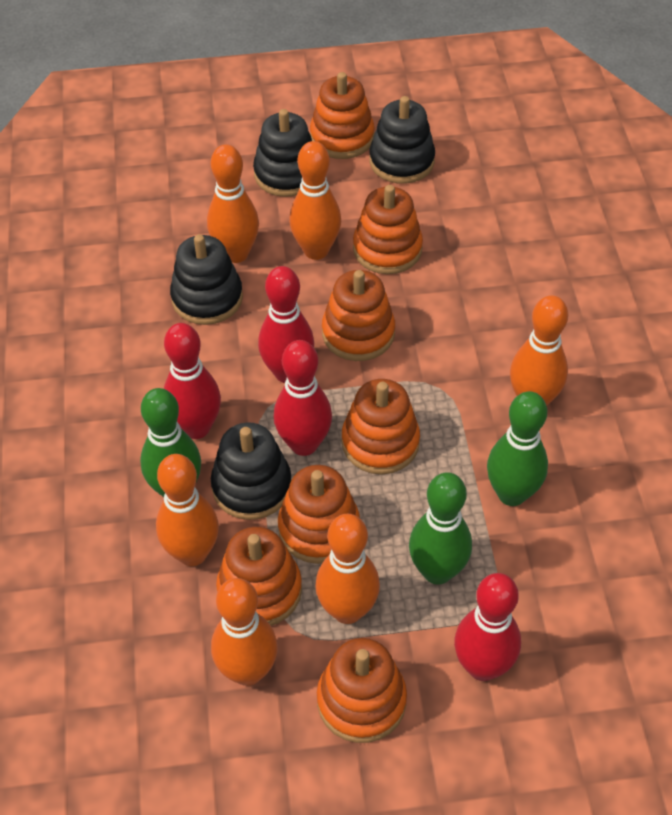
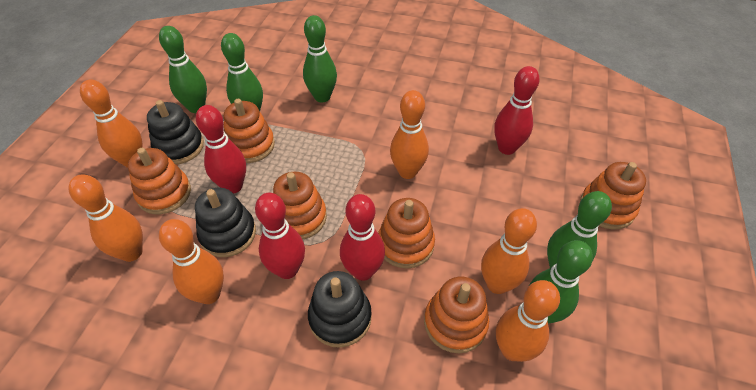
black stacking toy: [170,234,243,325] [211,422,292,520] [253,109,312,197] [369,96,435,184] = 4 -> [147,100,204,165] [195,188,256,257] [308,271,372,348] = 3
green bowling pin: [140,388,201,497] [409,472,472,585] [487,391,548,506] = 3 -> [159,26,207,113] [221,33,263,112] [303,15,337,102] [529,240,593,323] [547,191,612,268] = 5
orange stacking toy: [216,527,302,626] [278,465,360,564] [310,72,375,159] [317,638,407,743] [322,270,395,361] [342,379,420,474] [353,185,423,274] = 7 -> [128,148,191,214] [224,99,275,163] [273,172,327,240] [378,198,435,268] [424,277,489,353] [580,162,646,230] = 6

